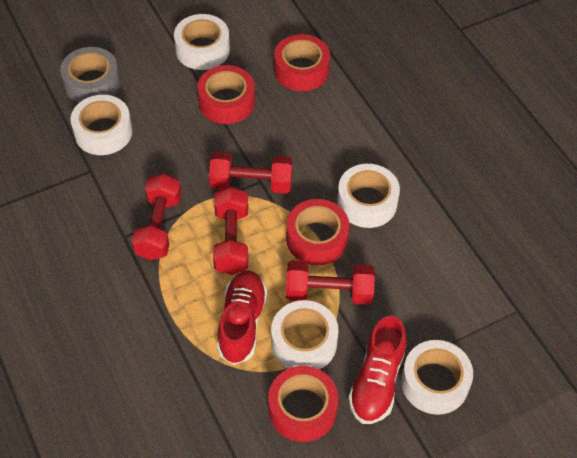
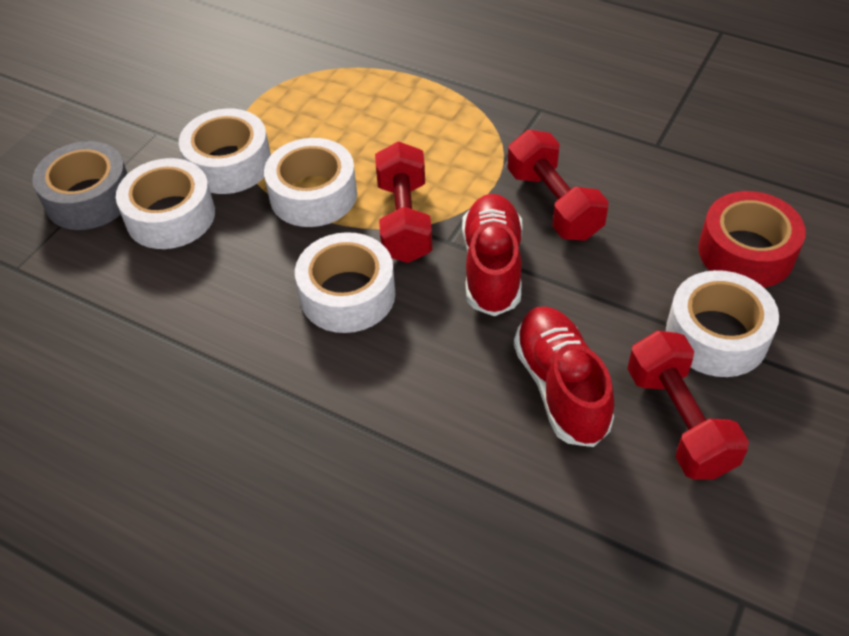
red dumbbell: [131,174,182,260] [209,152,293,194] [213,187,248,275] [286,261,375,305] = 4 -> [375,141,432,263] [507,130,609,241] [627,331,749,479] = 3
red tape: [197,65,255,124] [268,366,338,442] [274,34,330,91] [286,199,350,265] = 4 -> [698,191,806,288] = 1

